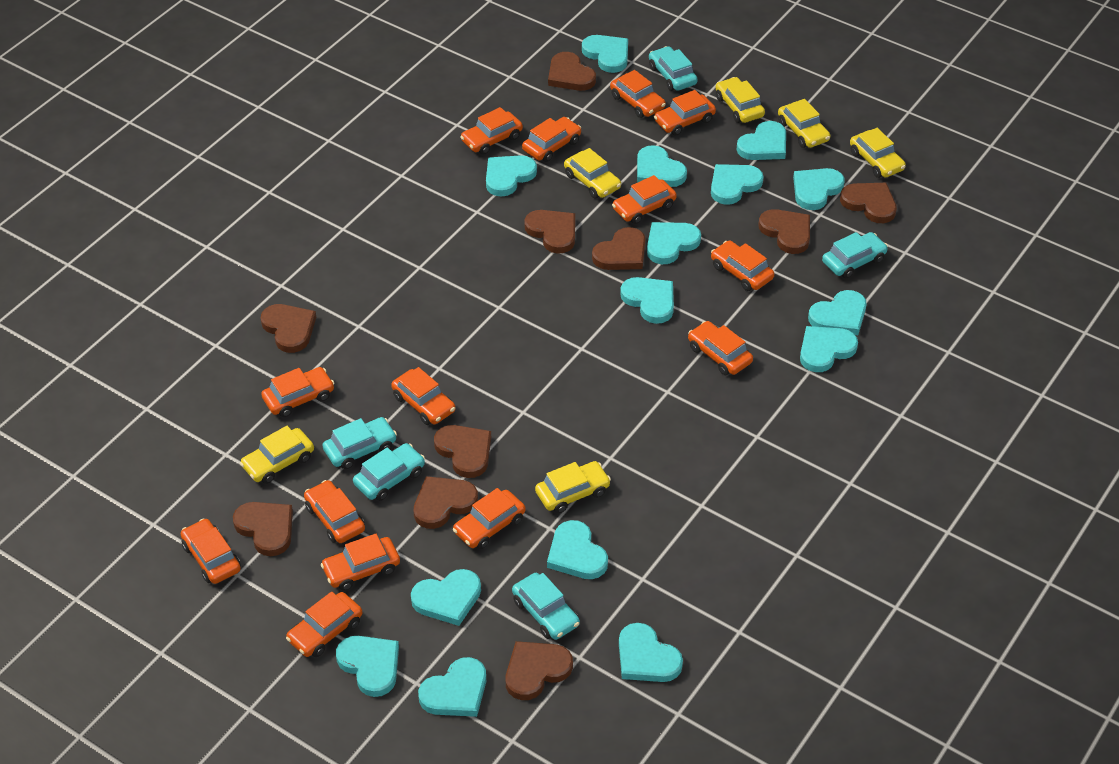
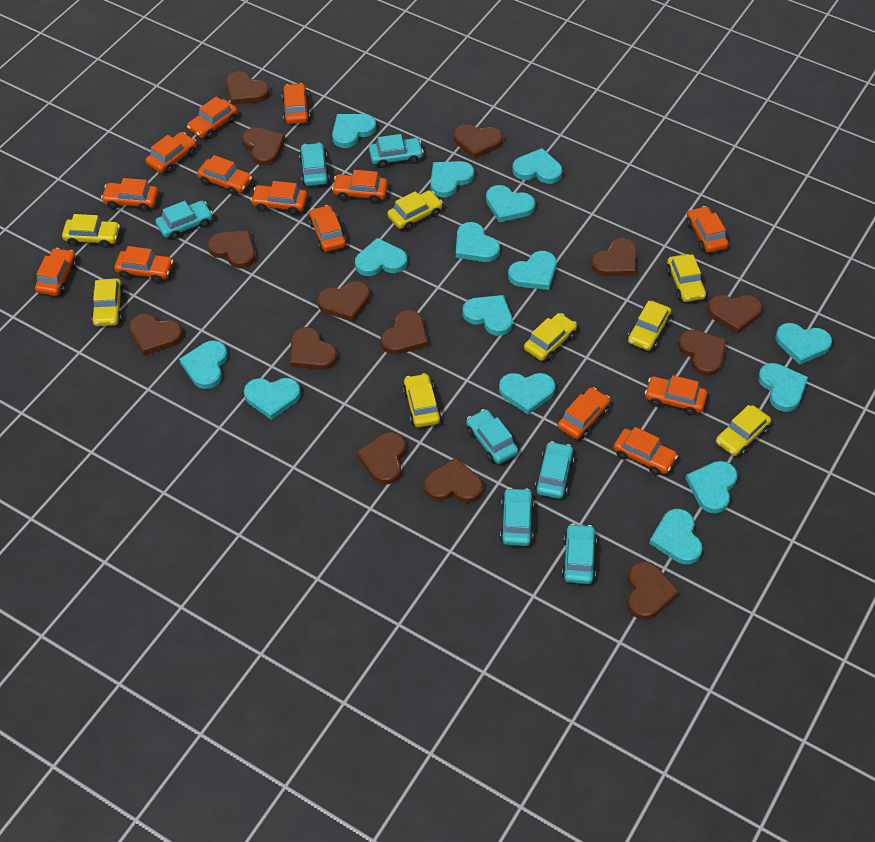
brown heart: [233,502,293,556] [261,304,316,353] [414,476,478,529] [434,425,491,478] [505,641,573,700] [524,210,575,254] [548,52,596,91] [592,227,646,270] [758,209,810,254] [840,183,897,223] = 10 -> [129,314,183,355] [207,230,255,269] [226,71,270,105] [242,127,285,166] [290,327,337,370] [317,281,370,322] [356,432,406,484] [381,310,428,355] [424,458,483,503] [454,125,503,159] [591,238,637,276] [627,561,679,620] [678,330,726,376] [707,295,762,334] = 14
turquoise car: [322,417,397,469] [353,443,425,501] [512,573,580,640] [649,46,698,91] [822,232,888,278] = 5 -> [155,201,213,240] [299,143,329,186] [369,134,424,168] [466,409,518,464] [500,488,534,546] [535,441,574,499] [562,524,597,584] = 7
yellow car: [240,426,314,484] [535,461,611,513] [564,148,621,199] [716,77,765,123] [778,99,830,148] [850,128,906,178] = 6 -> [62,214,120,248] [91,278,124,326] [387,190,443,231] [403,373,441,427] [524,313,577,361] [628,301,671,351] [666,254,706,302] [716,405,771,456] = 8

